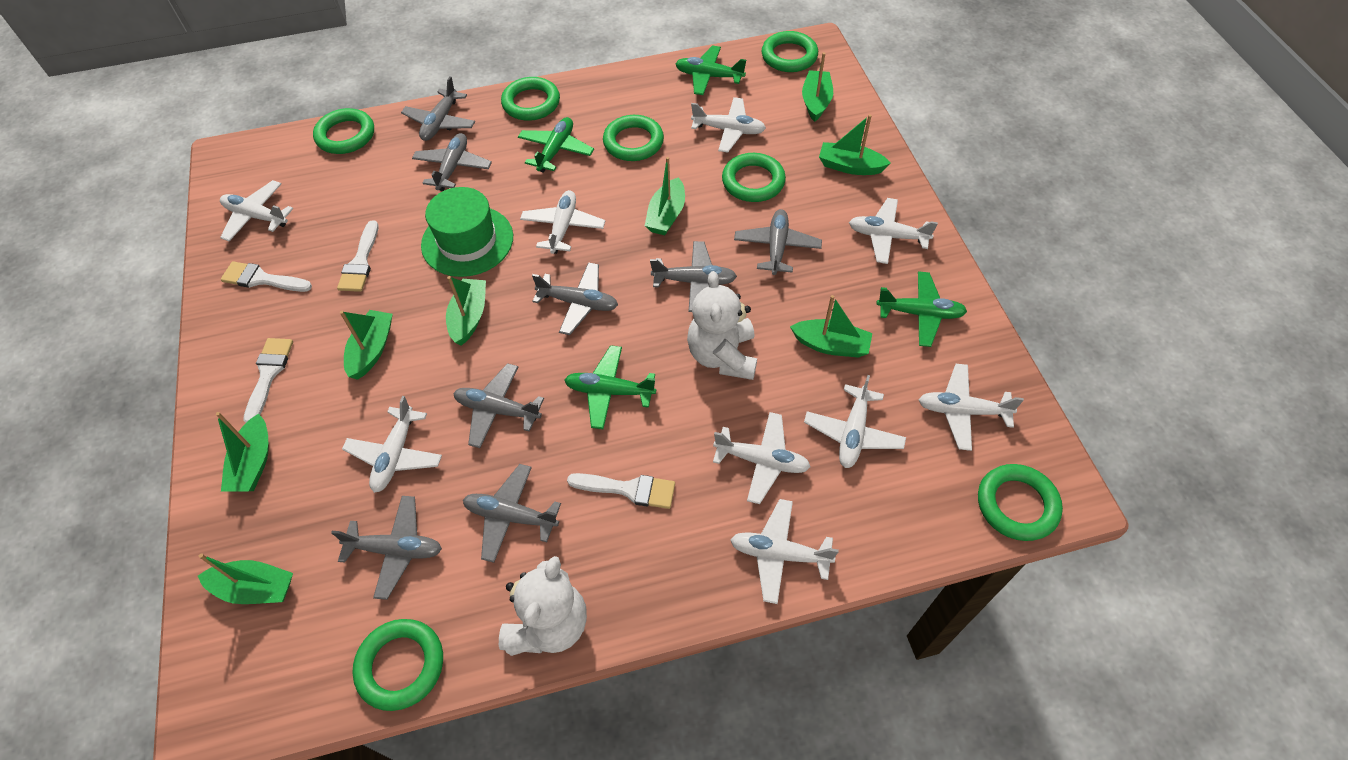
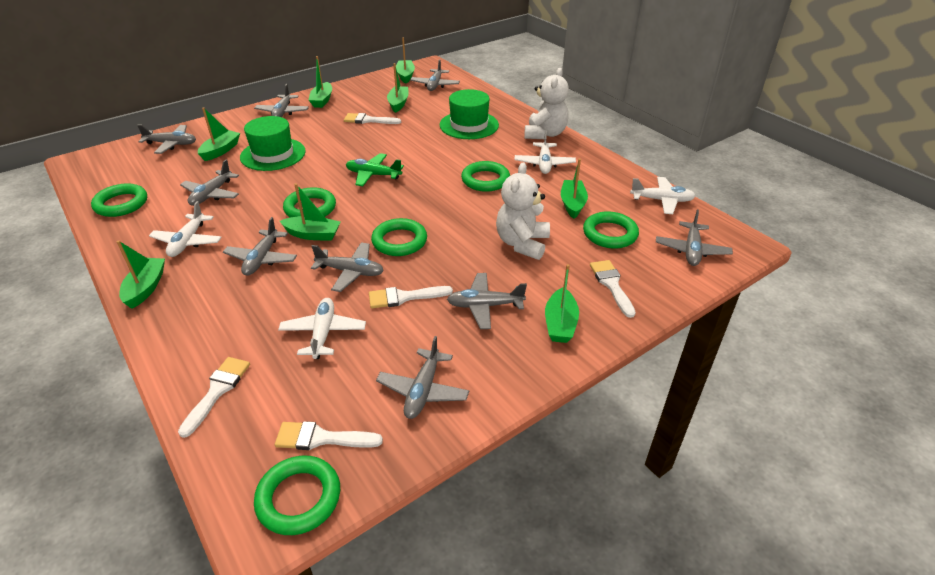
green hat: [421,187,513,277] = 1 -> [240,116,306,171] [440,89,499,139] = 2
green plane: [518,117,594,173] [564,345,656,429] [675,45,746,95] [876,271,967,347] = 4 -> [346,153,404,186] = 1
green ring: [313,108,374,154] [352,619,443,711] [501,77,560,121] [603,115,664,161] [722,153,786,202] [762,31,818,72] [978,464,1063,541] = 7 -> [91,183,147,217] [254,456,340,535] [283,187,336,218] [371,218,427,256] [461,161,510,192] [583,211,639,249] = 6
grey plane: [331,496,442,600] [401,76,475,141] [412,133,492,191] [453,363,544,448] [463,464,561,563] [532,262,618,335] [650,241,737,312] [734,209,822,275] = 8 -> [137,125,196,154] [180,159,239,206] [223,217,297,276] [254,84,309,117] [311,242,384,292] [376,336,469,419] [410,59,460,91] [447,273,527,329] [656,210,733,266] = 9
white brush: [221,261,312,292] [243,338,293,423] [337,220,378,292] [567,473,675,509] = 4 -> [178,357,250,438] [275,421,383,450] [344,113,401,124] [369,286,453,308] [590,260,636,318] = 5
white plane: [220,180,294,241] [342,396,442,493] [520,190,605,254] [691,97,766,153] [713,412,810,504] [730,499,839,604] [804,375,906,468] [849,198,938,264] [919,364,1024,451] = 9 -> [149,201,222,257] [278,298,366,359] [515,131,576,174] [630,177,696,214] = 4

